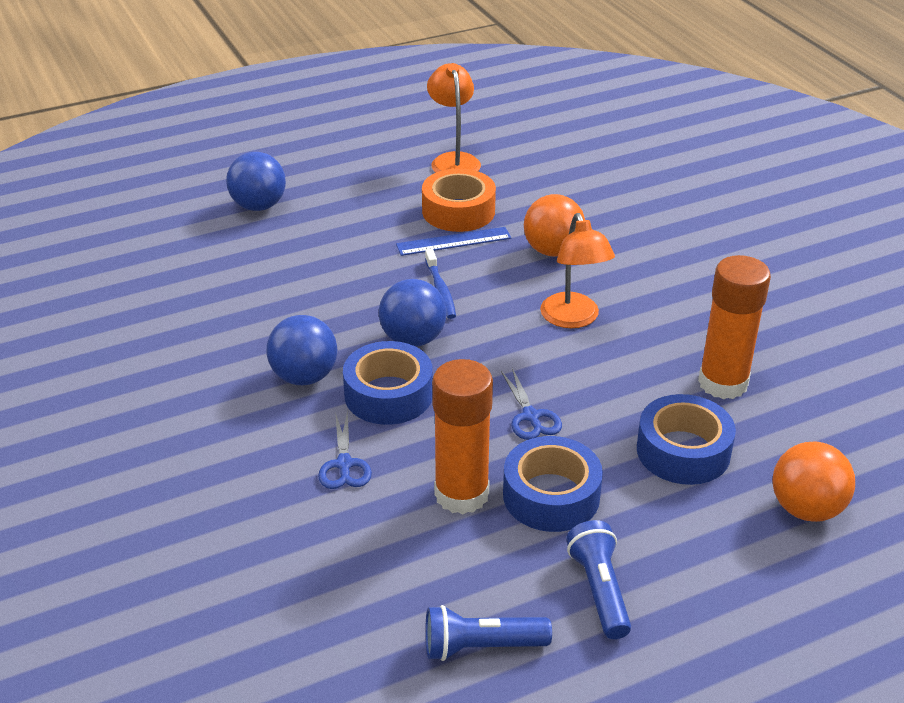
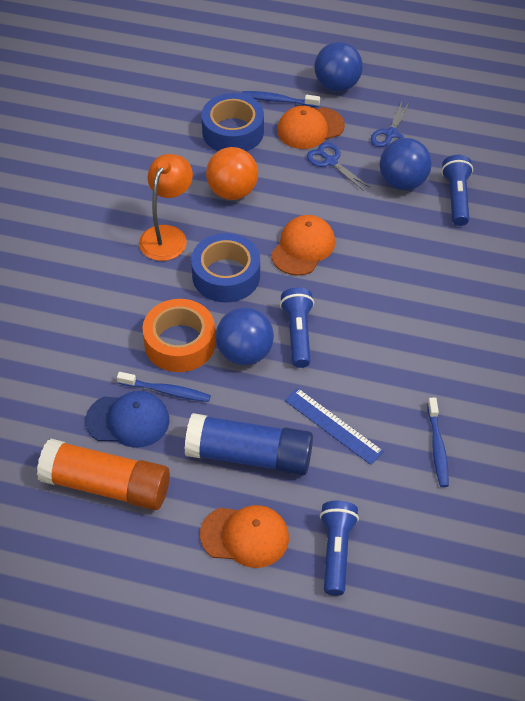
blue cap: none = 0 -> [85,391,170,448] = 1
blue flashlight: [425,605,552,661] [566,520,631,639] = 2 -> [280,287,314,368] [320,501,359,596] [441,155,473,226] = 3
blue glue stick: none = 0 -> [184,413,313,476] = 1
blue tape: [343,341,433,425] [503,436,603,532] [637,394,736,485] = 3 -> [191,233,260,303] [202,93,264,152] = 2
blue toothbrush: [425,249,456,319] = 1 -> [117,372,211,402] [242,91,320,107] [427,398,449,487] = 3
orange ball: [524,194,585,256] [772,442,855,522] = 2 -> [206,147,258,200] = 1
orange cap: none = 0 -> [200,505,289,568] [271,215,335,276] [277,106,345,149] = 3
orange glue stick: [432,359,493,514] [698,255,771,399] = 2 -> [37,439,170,510] = 1
orange lamp: [427,63,481,173] [540,213,615,328] = 2 -> [139,154,193,261] = 1

